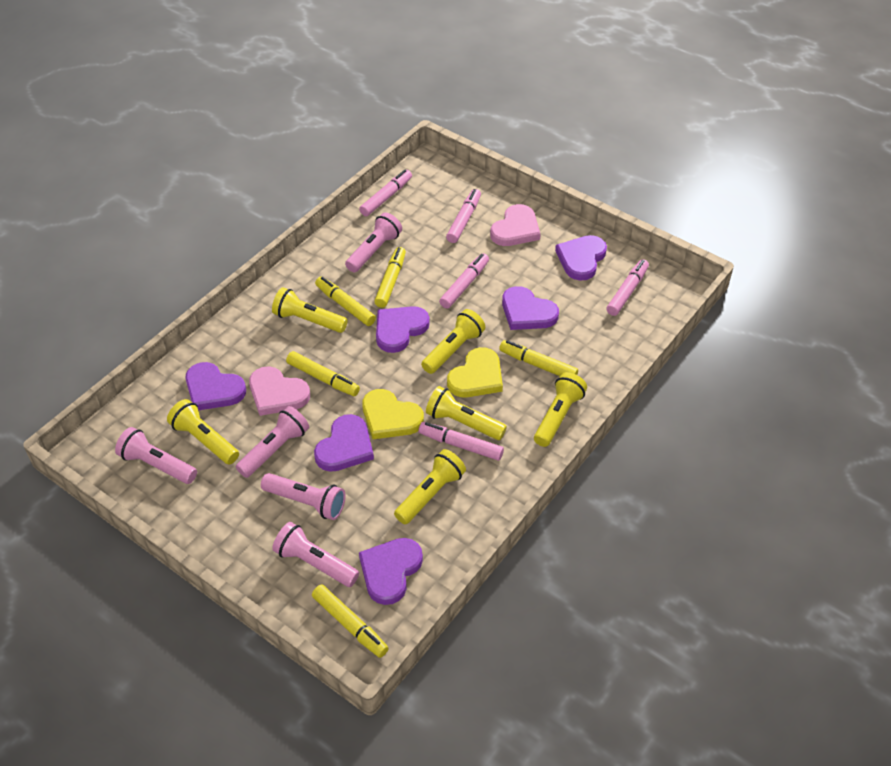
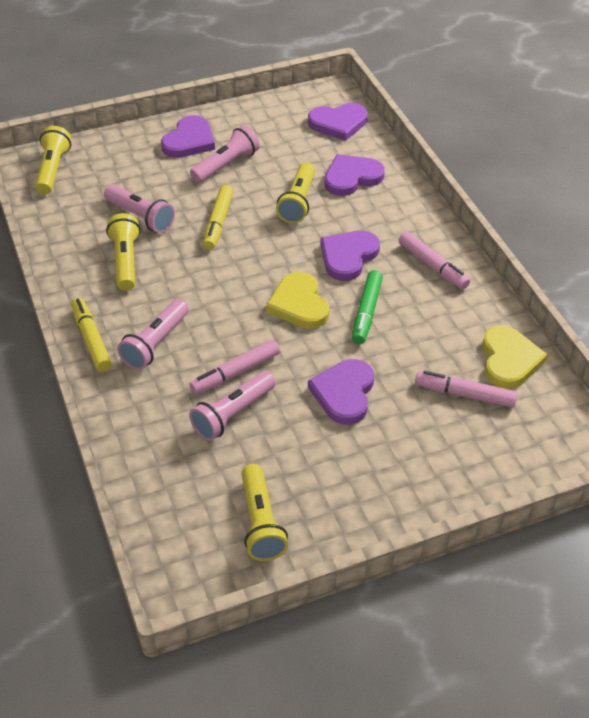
green marker: none = 0 -> [352,270,383,344] = 1
pink flashlight: [115,427,197,484] [236,406,309,478] [261,473,346,520] [272,522,359,587] [345,212,402,272] = 5 -> [104,184,175,233] [117,299,189,370] [189,371,276,441] [190,125,260,183] = 4
pink heart: [249,366,310,416] [490,204,541,246] = 2 -> none = 0
pink marker: [359,170,412,216] [419,422,504,461] [439,253,489,309] [446,189,481,243] [606,259,649,316] = 5 -> [190,340,280,395] [399,231,470,289] [415,371,518,408] = 3
purple heart: [185,362,246,410] [314,414,374,472] [359,538,423,605] [376,306,430,353] [502,286,559,330] [555,235,607,281] = 6 -> [161,115,215,158] [308,103,368,141] [308,359,374,425] [321,231,380,281] [324,154,385,196] = 5
yellow flashlight: [167,399,239,465] [272,287,348,333] [394,449,466,524] [421,309,485,374] [426,386,507,440] [534,372,587,447] = 6 -> [35,126,71,194] [106,213,141,291] [241,464,288,561] [276,162,315,224] = 4
yellow marker: [286,351,360,396] [312,585,389,658] [315,277,376,326] [374,247,406,308] [499,340,578,376] = 5 -> [71,298,112,372] [203,185,233,250] = 2

